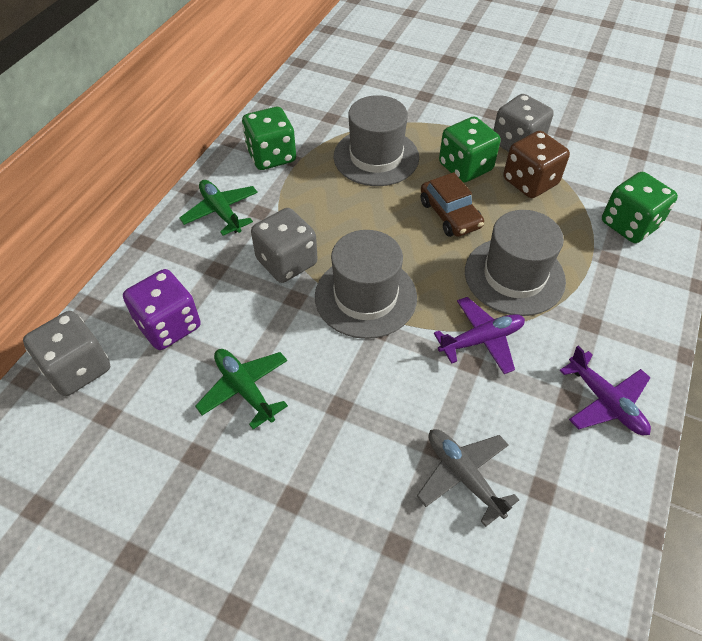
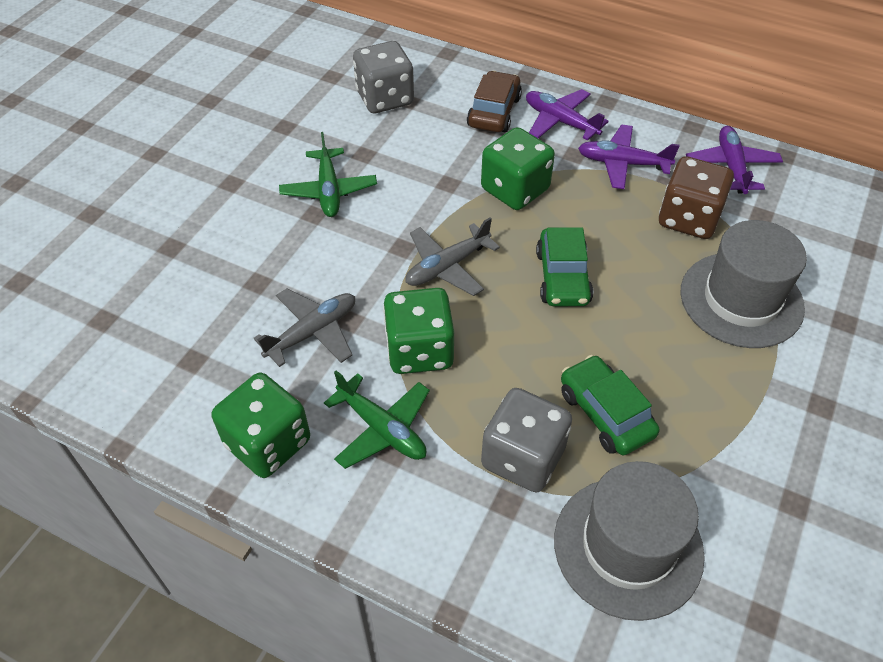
green car: none = 0 -> [536,227,593,306] [561,355,659,455] = 2
grey dice: [23,311,110,396] [251,208,318,283] [494,94,554,152] = 3 -> [353,41,414,113] [481,388,572,492] = 2
grey hat: [315,230,417,339] [334,95,419,186] [465,210,566,316] = 3 -> [554,461,705,621] [681,220,807,348] = 2
grey plane: [417,429,519,527] = 1 -> [254,289,355,367] [405,217,500,296] = 2
purple dice: [123,269,201,350] = 1 -> none = 0
purple plane: [434,297,525,374] [560,346,651,435] = 2 -> [526,89,609,141] [578,125,680,189] [686,126,783,194] = 3

